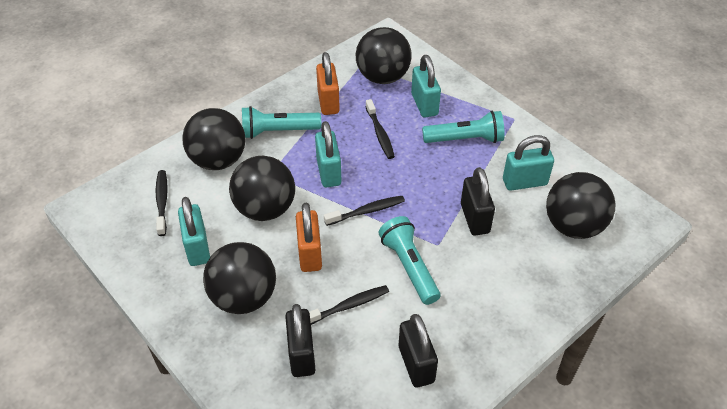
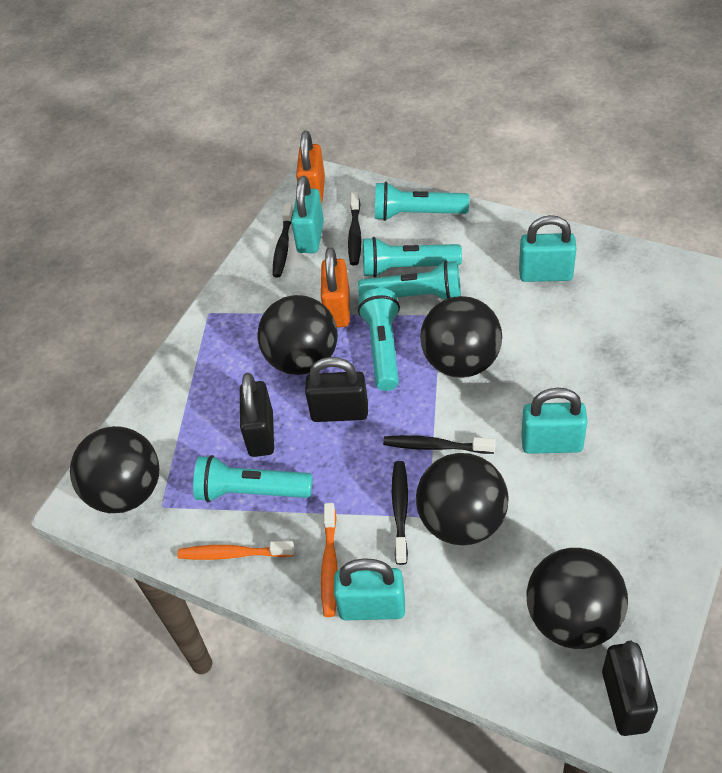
orange toothbrush: none = 0 -> [177,541,294,560] [321,503,338,617] = 2
turquoise flashlight: [242,106,321,139] [379,216,440,305] [422,111,504,143] = 3 -> [193,455,312,502] [358,260,461,299] [358,288,400,391] [363,237,462,277] [375,182,469,221] = 5

